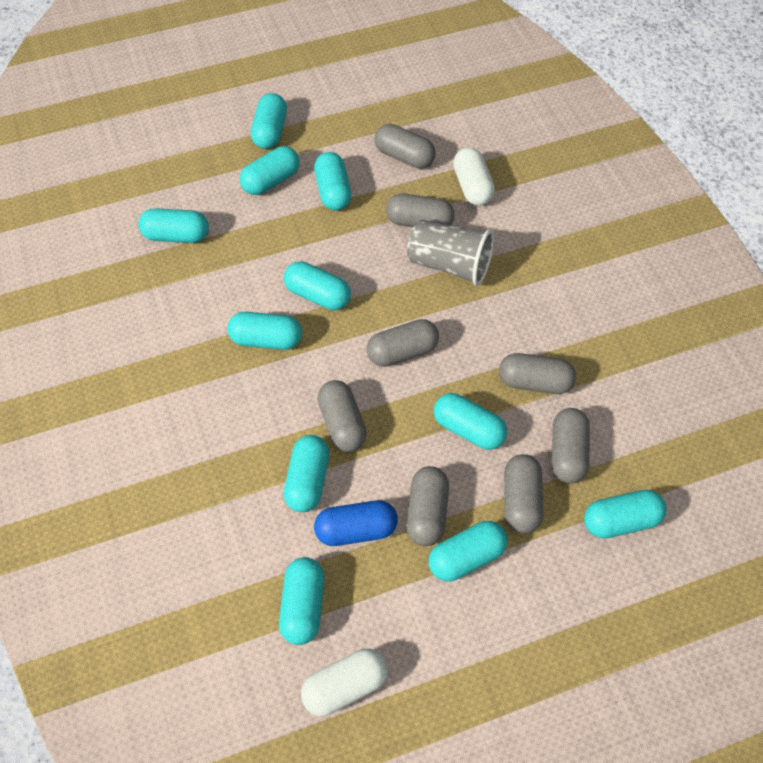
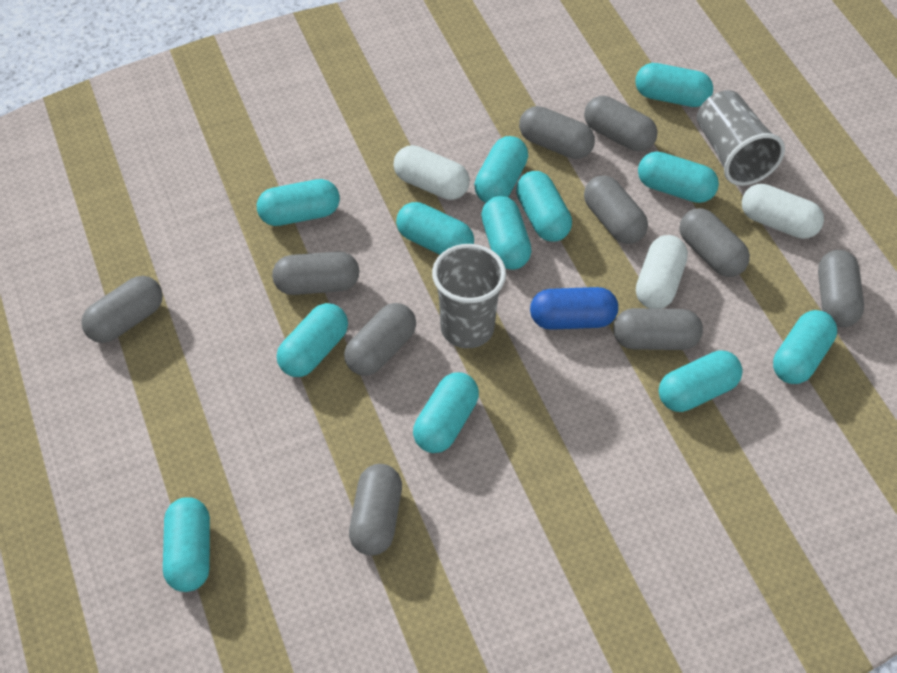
grey capsule: [317,380,367,452] [367,319,439,367] [375,124,436,169] [386,193,455,227] [406,466,449,546] [499,353,576,394] [504,454,543,533] [552,408,590,483] = 8 -> [81,276,163,343] [272,251,359,295] [344,303,416,376] [349,464,402,555] [519,106,595,159] [584,96,658,151] [584,175,648,244] [613,308,703,350] [679,208,750,277] [818,250,864,327] = 10
grey cup: [407,220,494,286] = 1 -> [432,244,506,348] [697,90,785,186] = 2
turquoise capsule: [138,208,209,243] [227,312,302,350] [240,146,300,195] [251,93,287,149] [279,557,324,645] [284,261,351,310] [284,435,329,512] [314,152,352,210] [429,521,508,581] [434,393,507,450] [584,490,666,539] = 11 -> [163,497,210,592] [257,179,340,226] [277,303,348,377] [396,202,474,255] [413,372,479,453] [474,136,528,203] [481,196,532,270] [516,171,572,242] [635,63,713,107] [638,152,719,203] [659,350,743,412] [773,310,837,384] = 12
white capsule: [301,649,388,716] [453,148,495,206] = 2 -> [393,145,470,200] [636,235,688,309] [742,184,824,239] = 3

